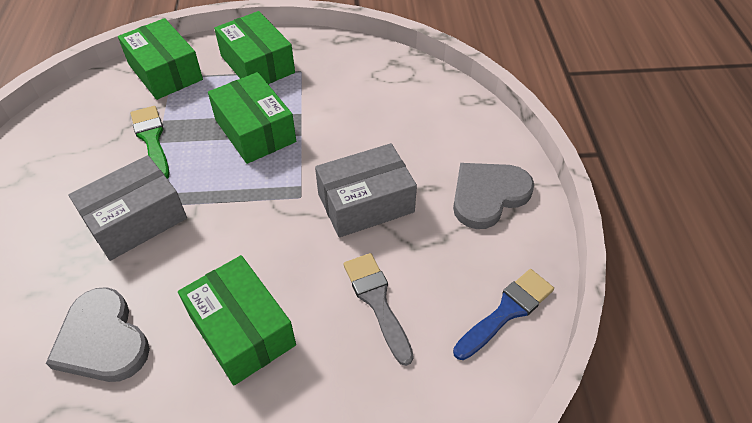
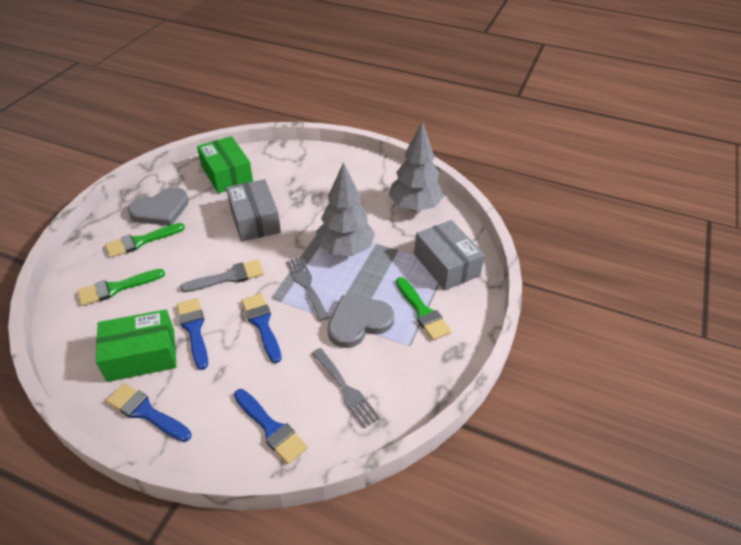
blue brush: [453,269,554,360] = 1 -> [106,383,191,442] [177,298,208,370] [234,389,308,464] [242,293,281,363] = 4
green box: [118,18,203,100] [178,255,296,385] [208,72,296,164] [214,11,295,84] = 4 -> [96,309,176,382] [197,136,253,193] = 2
green brush: [131,106,170,179] = 1 -> [77,269,165,306] [105,223,185,258] [396,277,451,340] = 3
grey fork: none = 0 -> [287,257,329,321] [312,348,380,428] = 2
grey tree: none = 0 -> [316,162,375,256] [389,121,444,211] = 2

